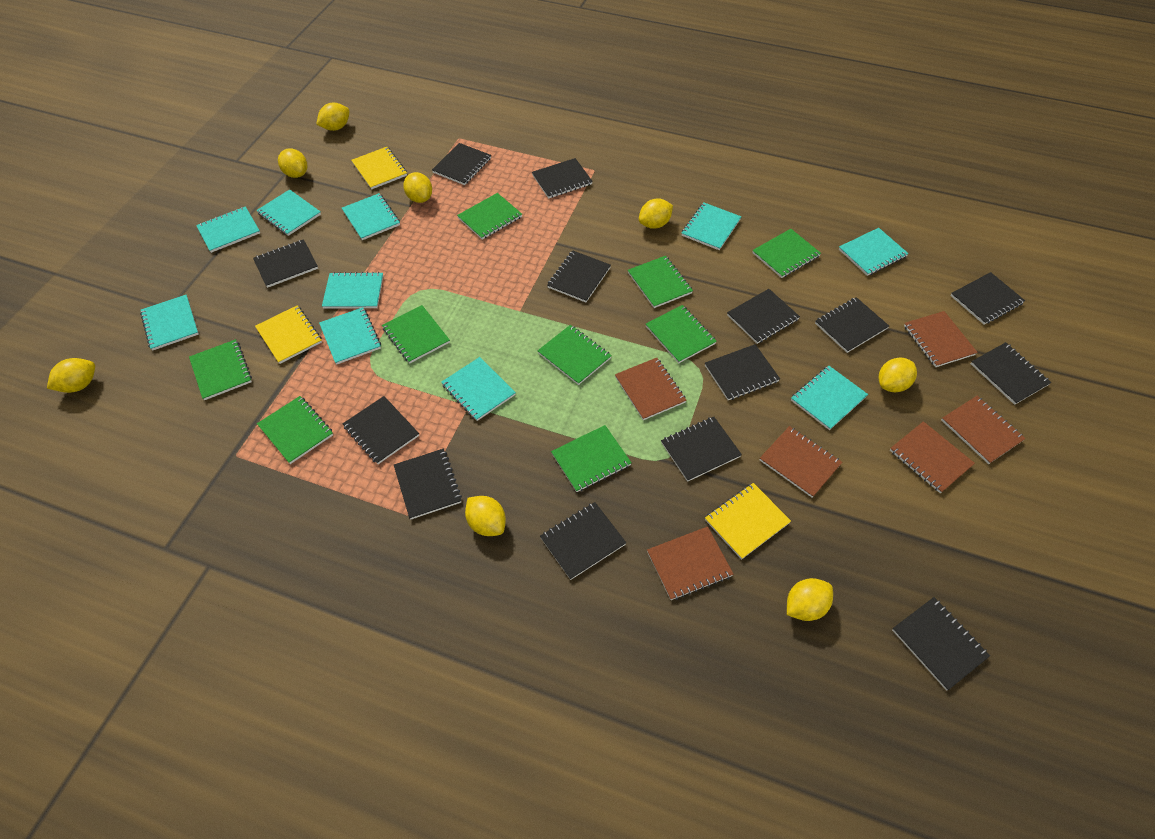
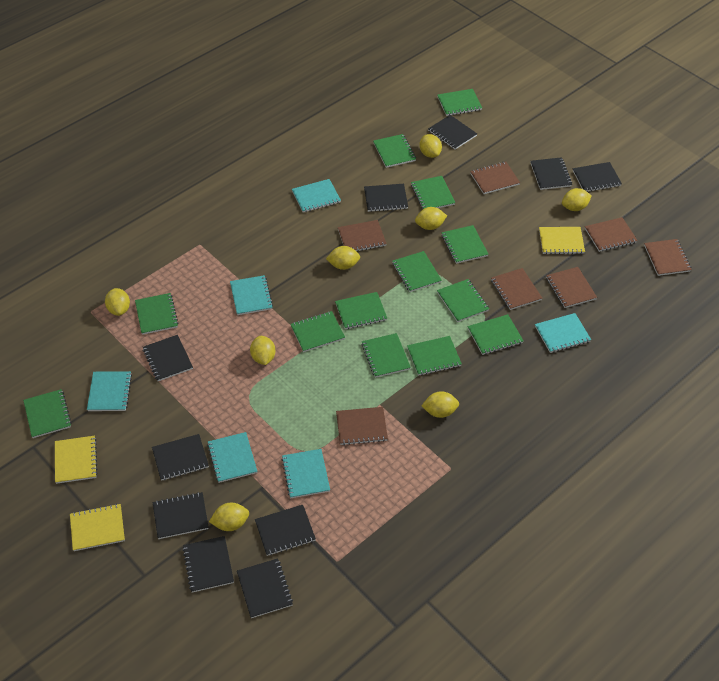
black notebook: [253,239,318,288] [342,396,419,464] [394,449,462,520] [432,143,491,185] [532,158,593,199] [540,502,626,580] [547,250,611,302] [661,417,742,482] [705,344,780,400] [727,289,800,344] [815,297,889,353] [892,597,990,691] [951,272,1025,324] [971,342,1051,405] = 14 -> [143,335,193,381] [152,434,209,481] [153,492,209,539] [182,536,234,593] [237,558,293,618] [255,505,316,556] [364,184,408,212] [428,115,477,149] [531,157,572,190] [573,162,622,192] = 10
brown notebook: [615,358,687,420] [647,526,734,600] [760,426,842,498] [890,421,975,493] [904,311,978,367] [941,396,1026,464] = 6 -> [336,407,388,445] [338,220,387,251] [470,162,520,194] [491,268,542,310] [546,267,597,308] [585,217,638,252] [644,239,692,276] = 7
green notebook: [189,339,252,400] [257,396,333,464] [382,305,450,364] [457,193,522,240] [537,325,612,385] [551,425,632,492] [628,256,693,308] [646,305,717,363] [752,229,821,278] = 9 -> [23,389,72,438] [135,293,179,335] [290,311,345,352] [335,292,387,329] [362,333,411,378] [373,134,416,168] [392,251,442,292] [407,336,462,376] [411,176,455,209] [437,89,482,116] [437,279,489,322] [441,225,488,264] [467,314,524,355] = 13
turquoise notebook: [140,295,199,351] [196,206,260,253] [256,189,321,236] [319,307,381,365] [322,272,383,309] [342,193,400,240] [441,357,516,421] [682,203,741,250] [791,366,868,430] [839,228,909,276] = 10 -> [87,371,132,411] [207,432,257,483] [230,275,273,315] [281,449,330,498] [292,179,341,213] [535,313,591,353] = 6

